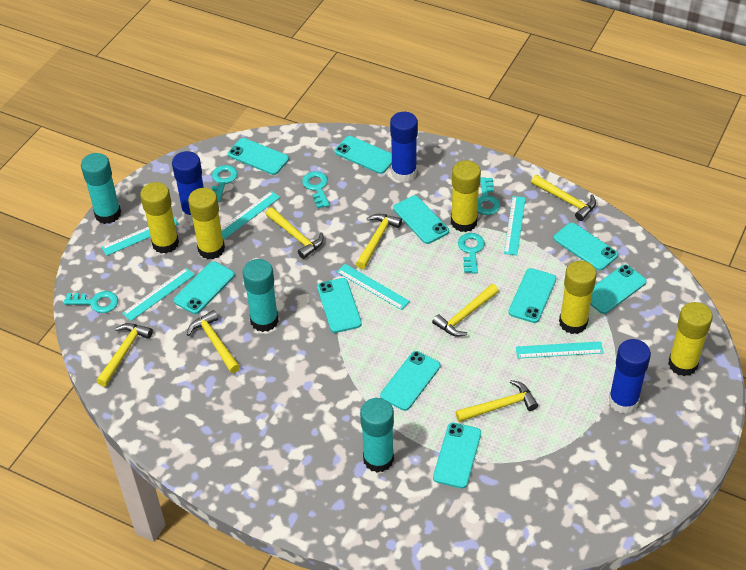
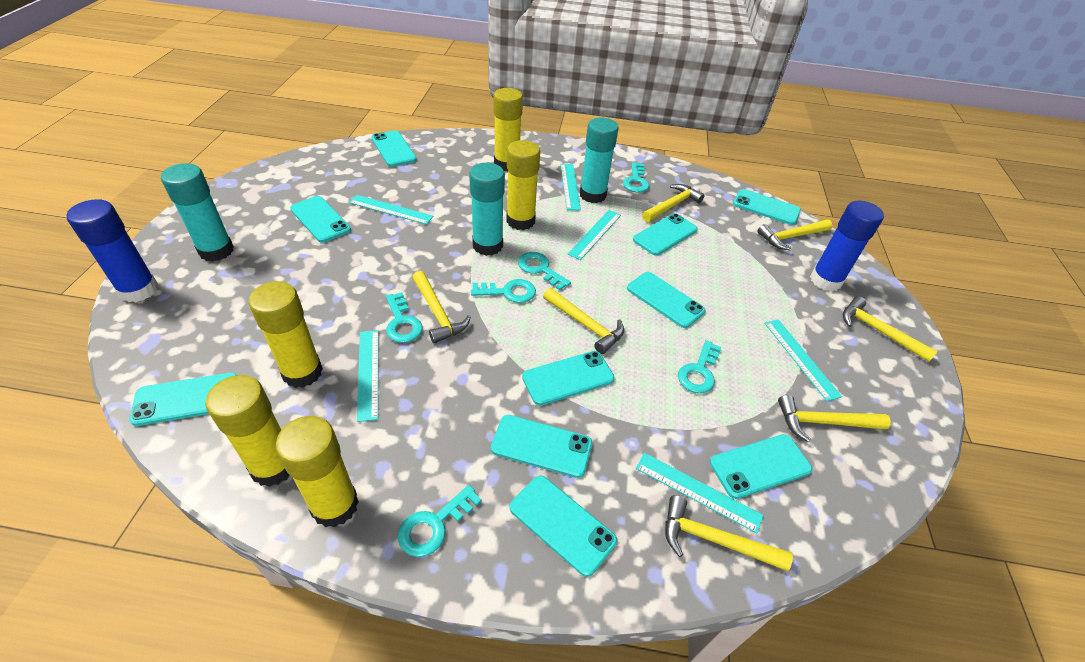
blue glue stick: [172,151,204,222] [390,112,418,182] [609,339,651,414] = 3 -> [67,199,158,302] [810,201,884,292] = 2
turquoise key: [64,291,118,313] [212,165,238,202] [302,171,330,209] [458,233,485,274] [477,177,500,215] = 5 -> [386,292,423,343] [398,485,482,557] [471,279,536,303] [518,252,571,290] [623,162,649,192] [678,340,721,393] = 6

